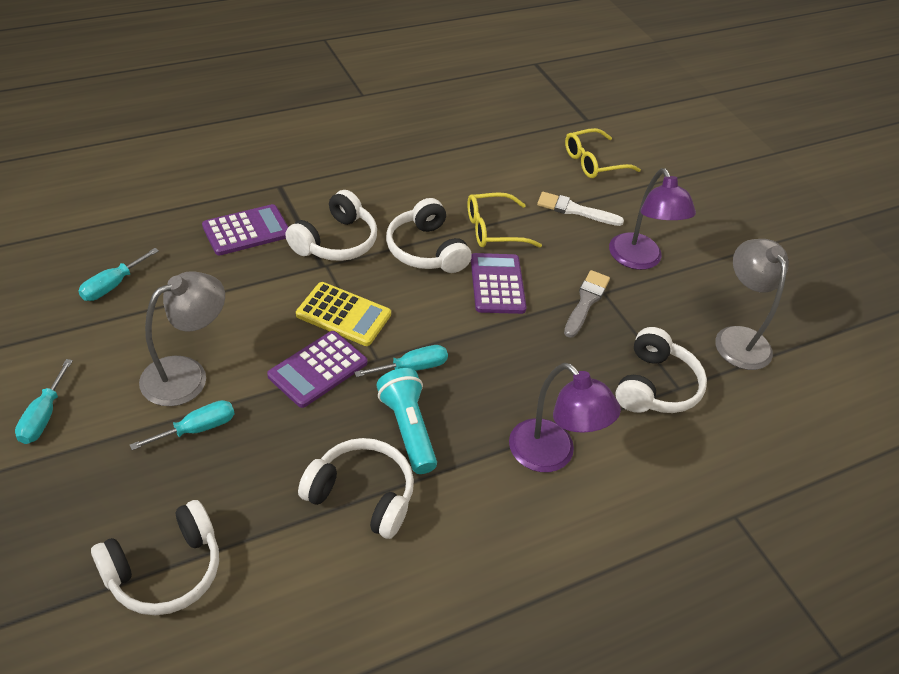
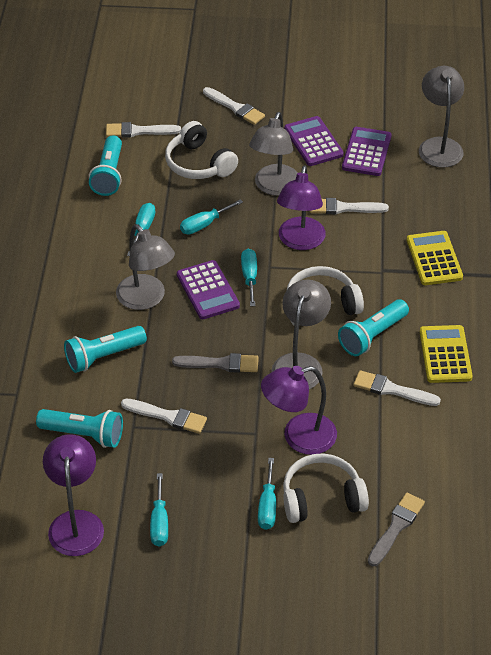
grey brush: [564,270,610,338] = 1 -> [172,353,259,373] [368,492,425,566] = 2
grey lamp: [139,271,225,406] [715,239,789,370] = 2 -> [116,224,175,310] [249,112,298,196] [272,280,331,390] [419,66,464,168] = 4
purple lamp: [509,363,621,472] [609,168,696,270] = 2 -> [43,434,104,556] [261,366,337,455] [277,165,326,250] = 3
turquoise flashlight: [376,368,437,474] = 1 -> [36,409,123,448] [64,326,147,373] [89,135,122,196] [338,299,409,356] = 4
turquoise screwdriver: [15,359,73,444] [78,248,159,301] [130,400,234,450] [354,345,448,377] = 4 -> [127,203,155,256] [150,473,168,546] [180,199,243,234] [241,249,257,307] [258,458,276,530] = 5
white brush: [537,192,624,226] = 1 -> [106,122,181,138] [121,399,207,434] [203,87,265,125] [310,198,389,214] [354,370,441,406] = 5
white headphones: [91,500,219,615] [285,190,377,261] [298,438,414,539] [386,198,472,273] [615,327,707,413] = 5 -> [165,121,238,179] [283,453,369,523] [287,266,364,326] = 3
yellow calculator: [296,282,391,346] = 1 -> [407,231,463,285] [420,325,473,383] = 2
yellow glasses: [467,193,542,248] [565,128,641,178] = 2 -> none = 0

